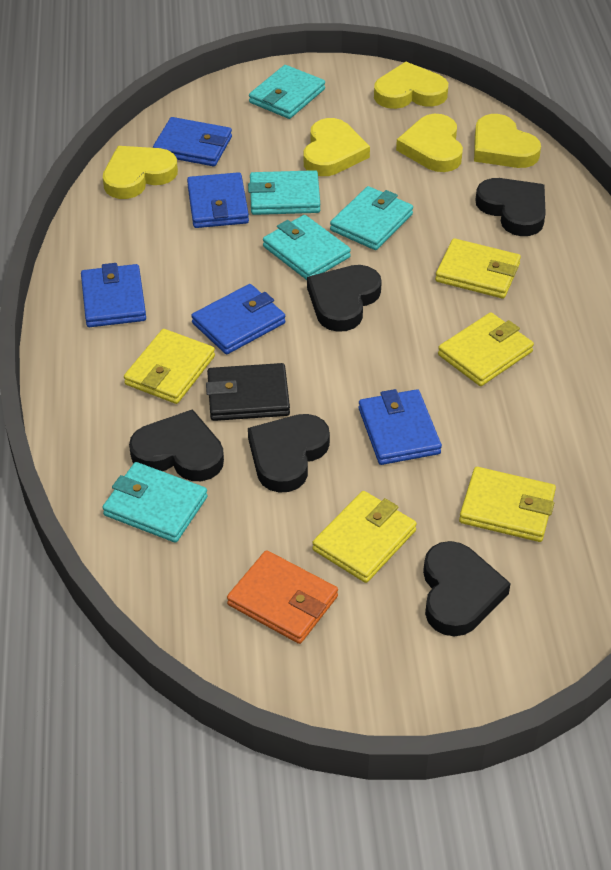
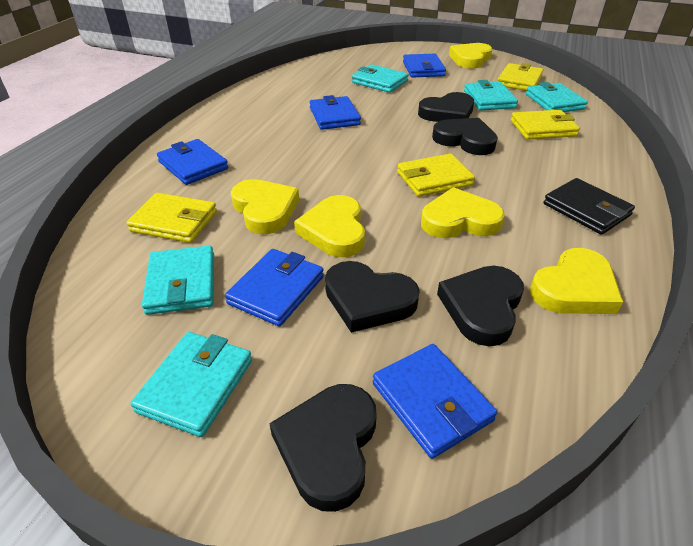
orange wallet: [227,550,338,644] = 1 -> none = 0
yellow wallet: [124,329,215,404] [312,491,417,583] [435,238,521,299] [438,312,534,386] [459,467,556,542] = 5 -> [126,193,217,243] [397,154,475,197] [498,63,544,91] [511,110,580,140] = 4

